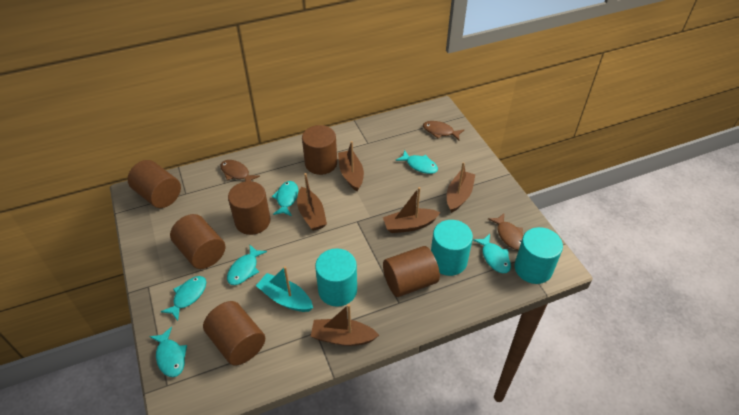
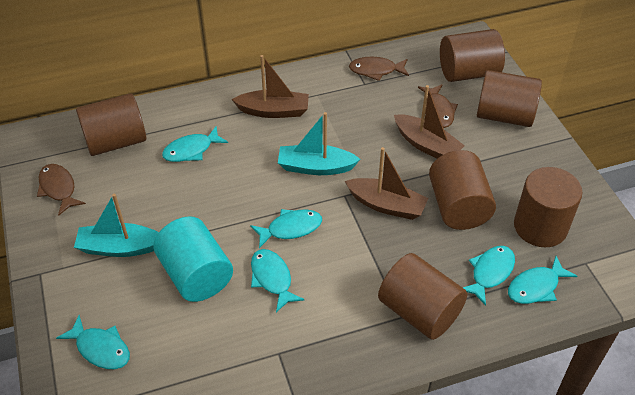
brown boat: [297,173,327,231] [310,304,379,346] [338,141,364,191] [383,187,441,233] [447,163,475,213] = 5 -> [232,55,309,118] [345,147,428,220] [394,85,465,159] = 3
turquoise boat: [256,266,313,312] = 1 -> [74,193,159,257] [278,112,360,175] = 2
turquoise cylinder: [315,248,357,307] [431,220,473,276] [514,227,563,284] = 3 -> [153,216,233,302] = 1

